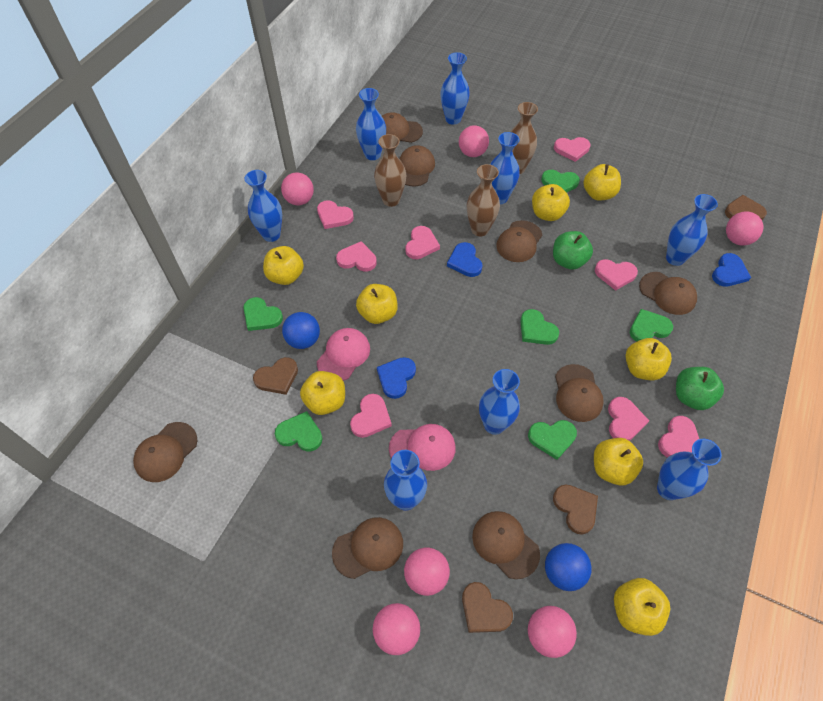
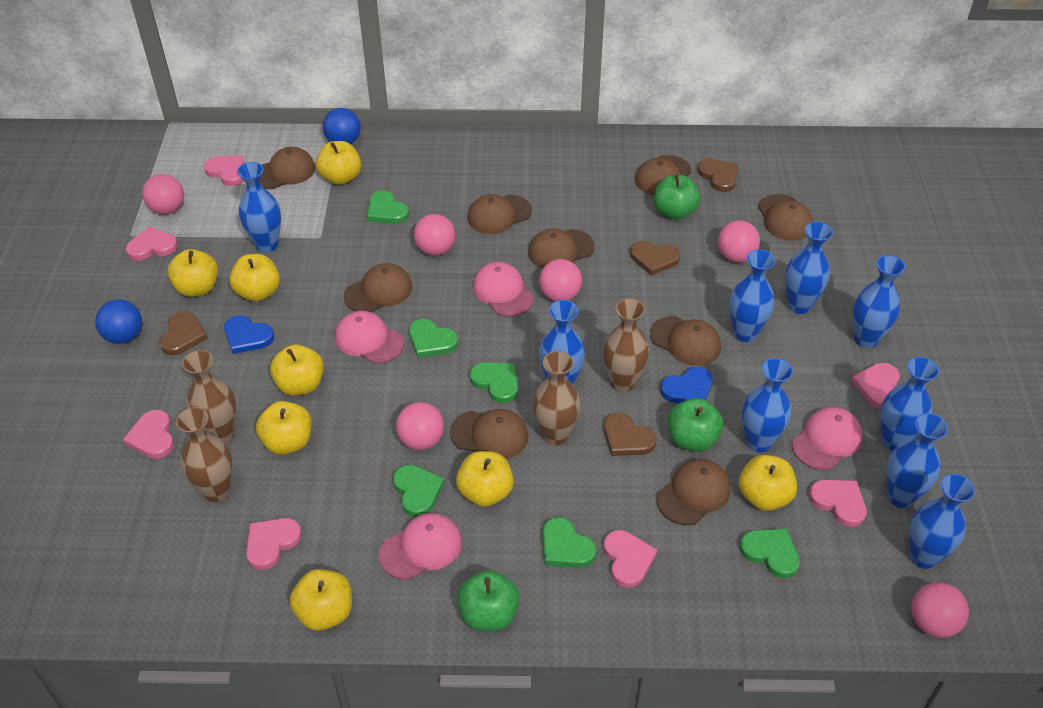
blue heart: [377,357,416,399] [447,242,482,277] [712,253,751,287] = 3 -> [224,315,274,354] [660,367,713,404] = 2
blue vase: [245,170,282,242] [356,88,386,160] [384,450,427,511] [440,52,470,125] [479,369,520,435] [490,132,520,204] [657,439,722,500] [666,194,718,266] = 8 -> [237,162,281,253] [539,300,585,385] [729,249,775,342] [742,358,793,453] [785,222,833,314] [853,255,906,348] [880,357,939,451] [887,413,948,508] [909,474,975,569] = 9
brown cap: [133,422,197,482] [332,517,403,579] [382,112,423,143] [400,145,435,186] [472,511,540,579] [496,220,542,262] [555,364,604,422] [639,272,697,315] = 8 -> [260,147,315,189] [344,263,412,312] [450,409,528,459] [468,194,532,234] [528,229,595,269] [635,155,691,195] [650,316,721,366] [656,459,731,525] [758,194,813,241] = 9
brown vase: [374,134,406,207] [467,164,500,236] [510,102,538,174] = 3 -> [176,407,233,502] [182,350,236,443] [533,351,581,446] [603,298,649,392] = 4
green apple: [553,231,593,270] [676,367,724,410] = 2 -> [457,570,520,631] [654,174,700,220] [668,398,723,451] = 3
pink cap: [317,328,370,381] [389,424,456,471] = 2 -> [335,311,404,364] [379,513,462,580] [473,262,534,317] [792,407,863,470] = 4
pink heart: [317,200,354,229] [336,241,377,272] [350,394,392,438] [405,226,440,259] [554,137,590,162] [595,259,638,291] [608,397,649,441] [658,416,699,457] = 8 -> [123,410,174,459] [126,227,178,261] [204,155,244,186] [246,518,302,570] [604,530,657,588] [809,480,867,527] [851,363,900,409] = 7

